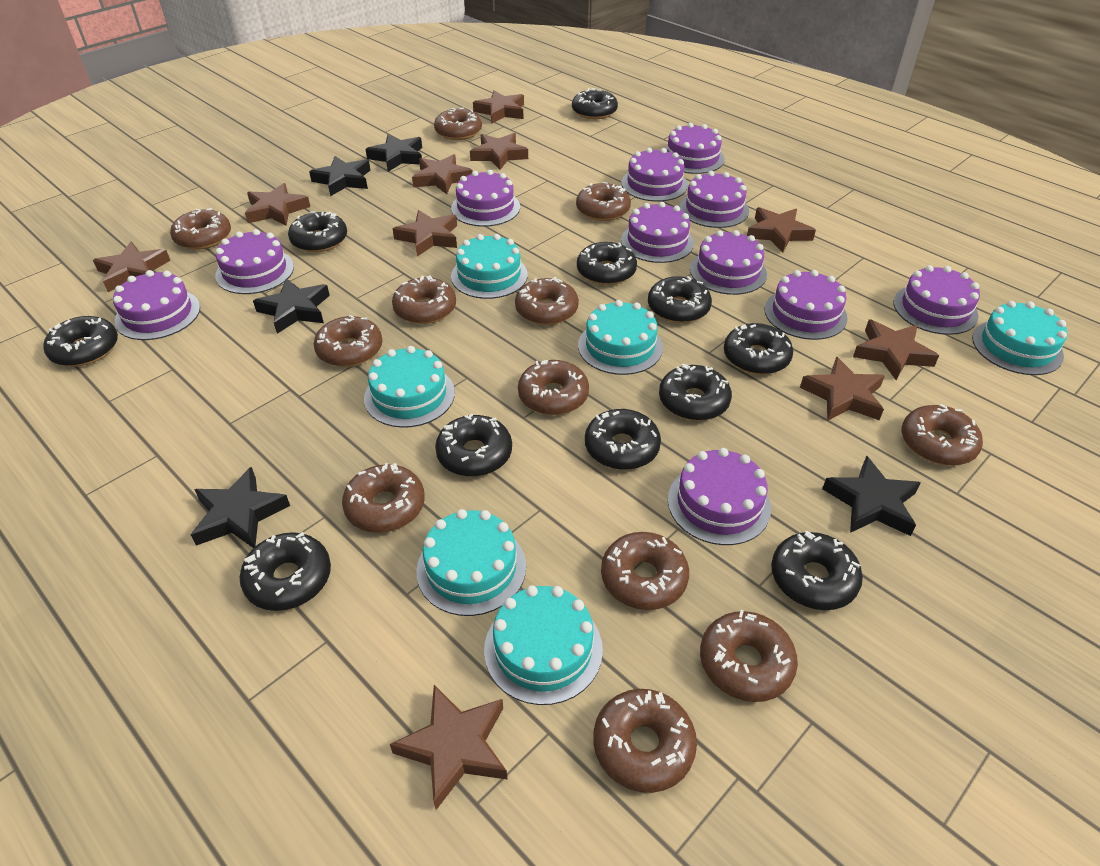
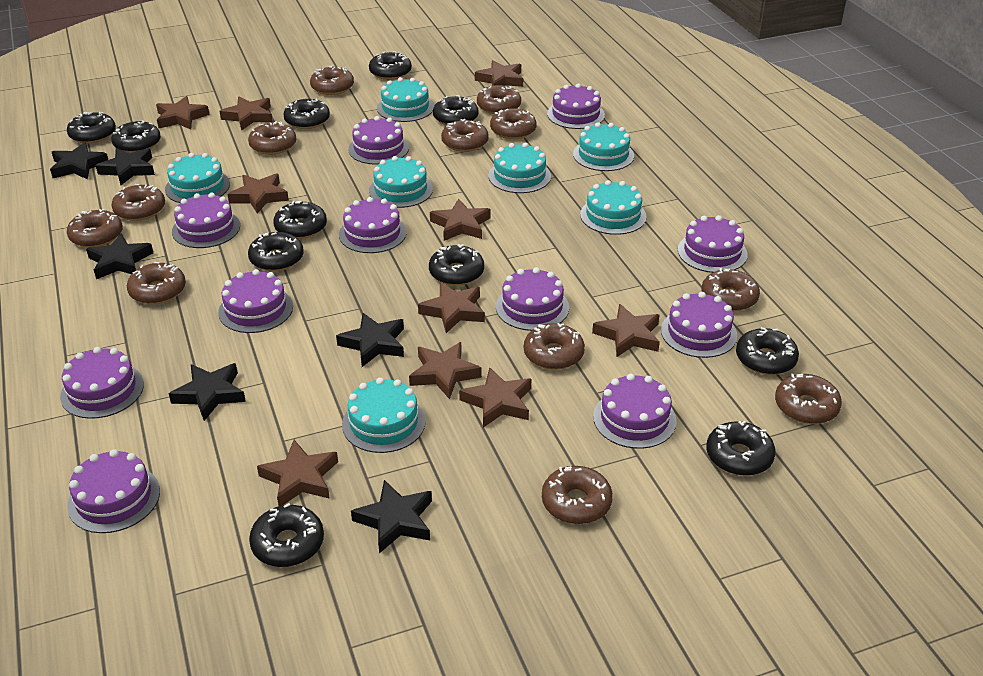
black star: [191,467,290,548] [253,278,330,334] [309,156,370,196] [366,134,422,172] [822,456,921,536] = 5 -> [50,142,108,180] [86,233,153,279] [96,148,155,185] [169,363,246,421] [336,313,404,367] [351,480,432,553] = 6
turquoise cake: [364,346,455,428] [416,509,526,616] [451,234,528,299] [484,585,603,705] [578,300,663,375] [972,301,1067,375] = 6 -> [165,153,230,203] [342,377,426,453] [369,156,433,208] [377,77,434,122] [488,143,551,193] [573,122,634,171] [580,180,647,235] = 7

